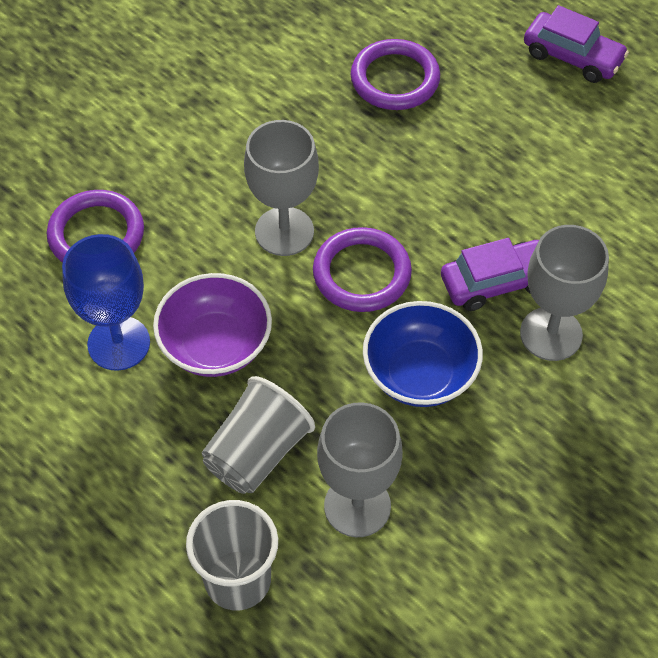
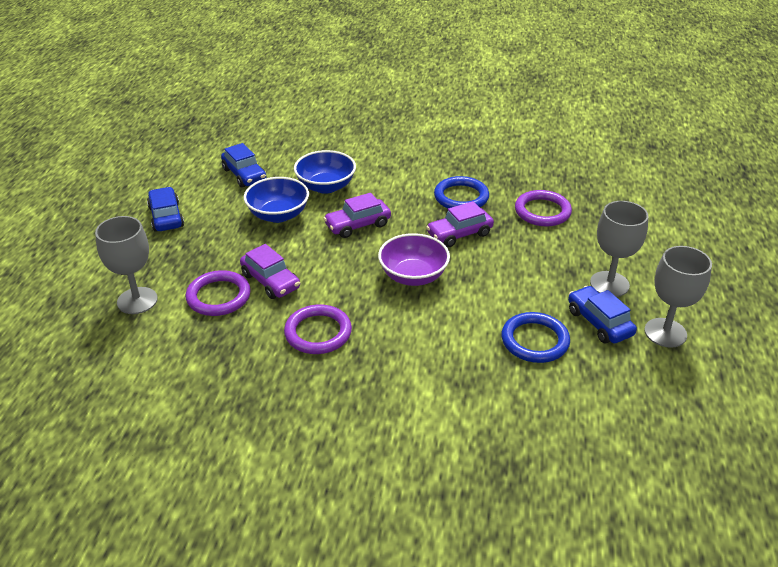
blue bowl: [363,301,483,407] = 1 -> [244,177,309,223] [294,150,356,194] = 2
blue car: none = 0 -> [147,187,184,232] [221,143,266,188] [568,286,637,343] = 3
blue goblet: [62,234,150,371] = 1 -> none = 0
blue ring: none = 0 -> [434,176,489,208] [501,312,570,363] = 2
grey cup: [186,500,278,610] [202,376,315,494] = 2 -> none = 0
purple car: [441,238,539,311] [524,5,629,83] = 2 -> [240,244,300,299] [323,193,391,238] [426,201,494,247] = 3

